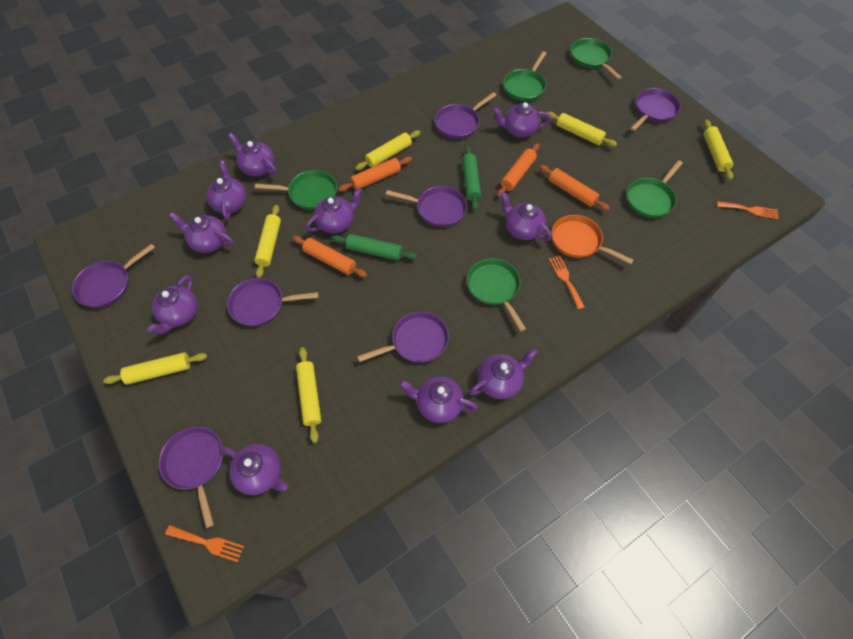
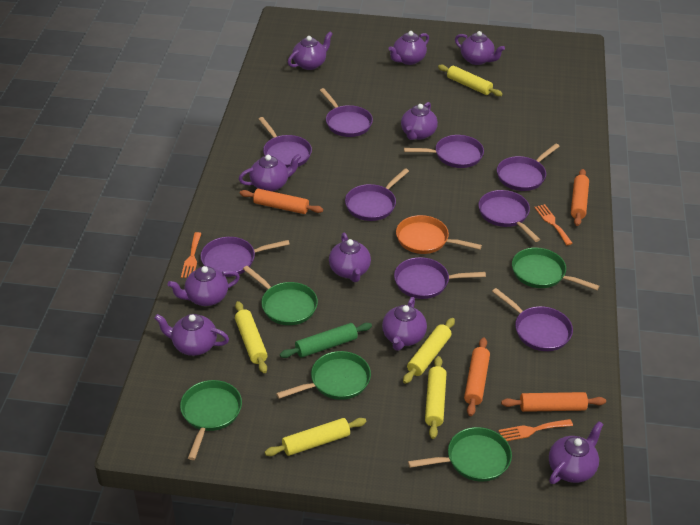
green rolling pin: [332,234,417,261] [462,146,481,210] = 2 -> [280,323,372,358] = 1
purple pan: [72,243,155,308] [159,427,223,528] [227,278,319,326] [357,311,449,363] [386,186,467,227] [435,92,496,139] [630,88,681,131] = 7 -> [201,237,290,277] [259,117,312,167] [320,88,373,137] [345,168,409,221] [394,257,486,299] [404,135,484,168] [478,190,540,242] [492,288,573,351] [497,143,560,191] = 9
yellow rolling pin: [103,352,207,385] [254,205,281,278] [296,347,321,443] [355,130,421,170] [547,112,617,147] [704,120,733,180] = 6 -> [235,301,268,373] [265,418,367,456] [403,318,455,384] [425,356,447,439] [438,65,503,96] = 5

